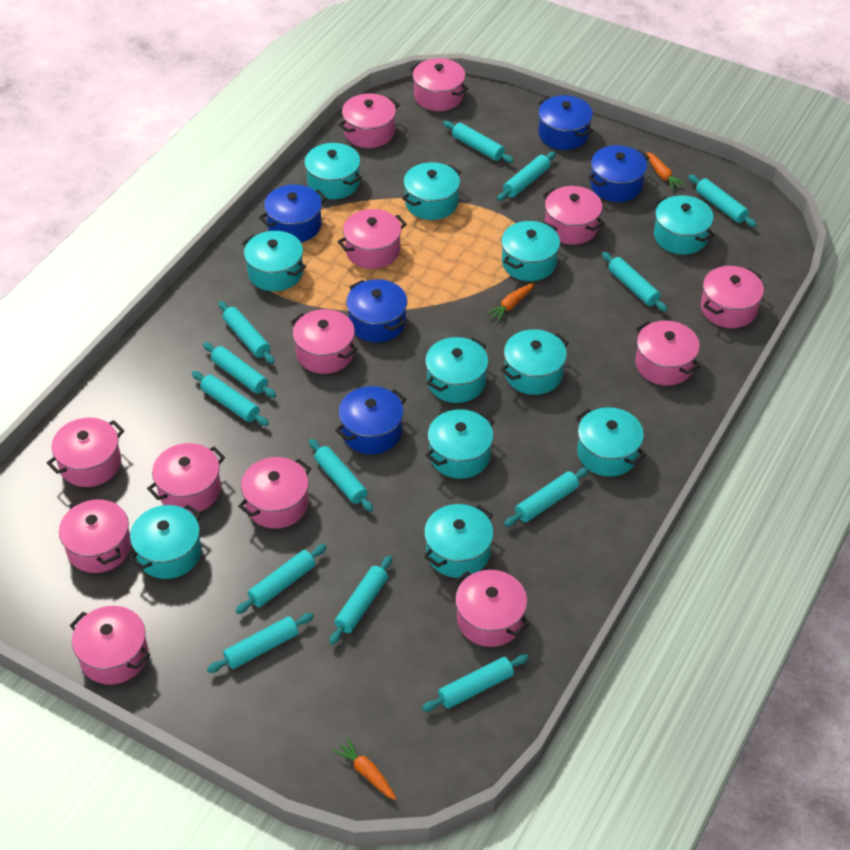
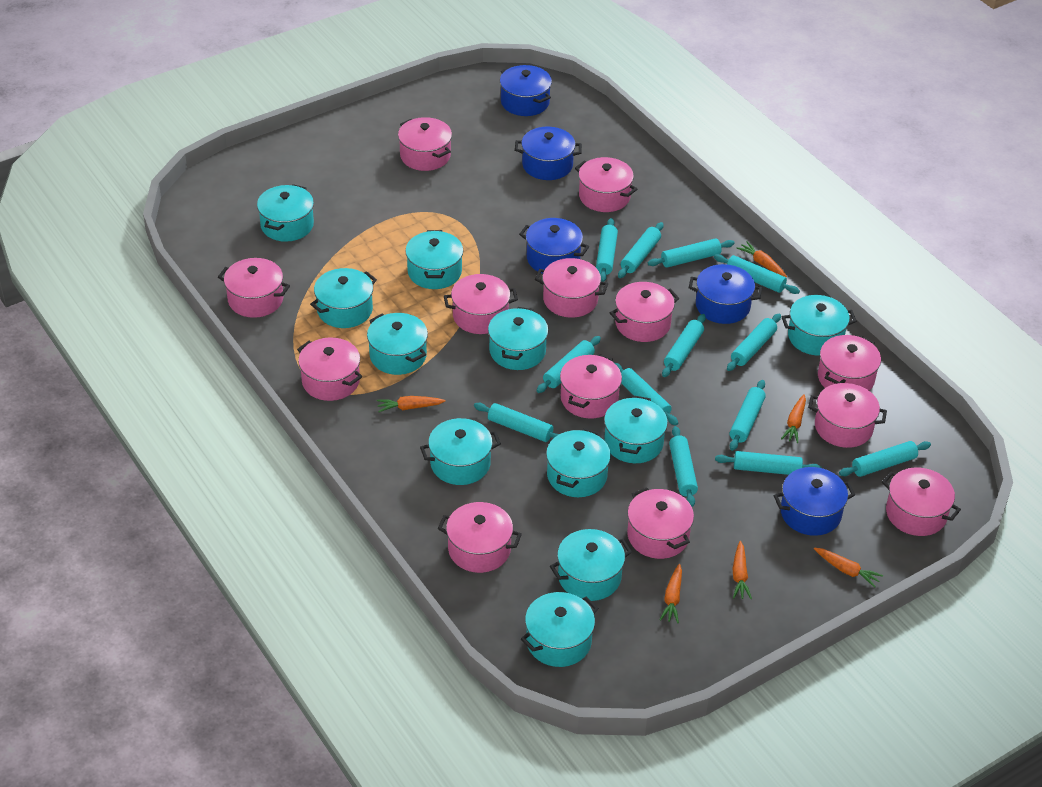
orange carrot: [332,737,397,800] [486,283,535,322] [647,152,686,190] = 3 -> [377,396,446,412] [660,564,682,623] [732,541,752,599] [737,241,787,277] [781,394,806,443] [814,548,883,588] = 6

